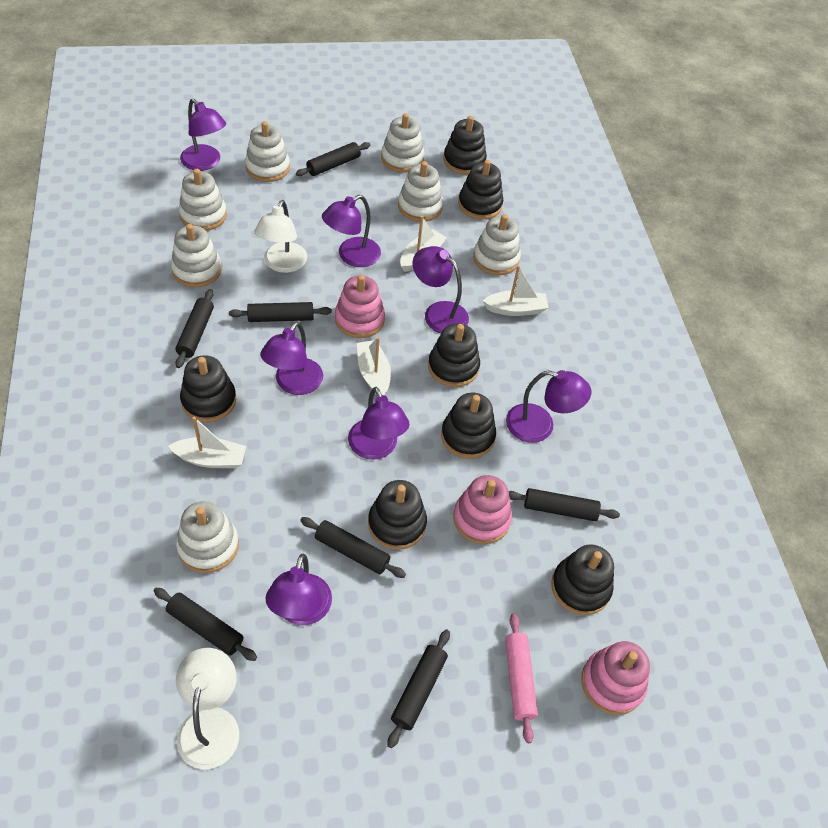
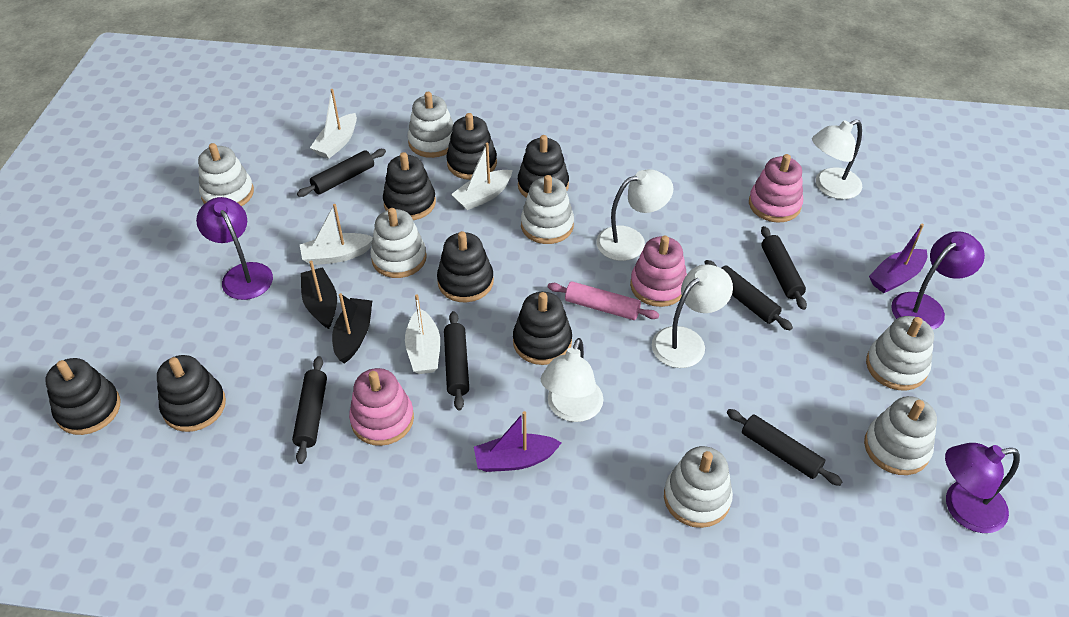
black boat: none = 0 -> [301,261,337,329] [332,293,372,363] = 2
black rolling pin: [154,588,257,661] [175,289,214,368] [229,302,332,322] [296,142,370,176] [300,517,406,578] [387,630,450,748] [509,488,620,521] = 7 -> [292,356,327,464] [297,149,386,197] [444,311,469,411] [704,260,793,330] [726,409,842,486] [761,226,807,310] = 6
purple boat: none = 0 -> [474,411,562,472] [869,224,927,293] = 2
purple lamp: [180,99,226,171] [260,322,323,395] [266,554,332,625] [322,195,381,267] [348,387,409,460] [413,246,469,333] [506,370,592,443] = 7 -> [196,197,273,300] [891,231,985,330] [945,443,1020,533] = 3
white lamp: [176,648,239,769] [254,200,307,273] = 2 -> [541,338,603,422] [596,169,674,261] [652,264,733,368] [812,119,862,199] = 4

